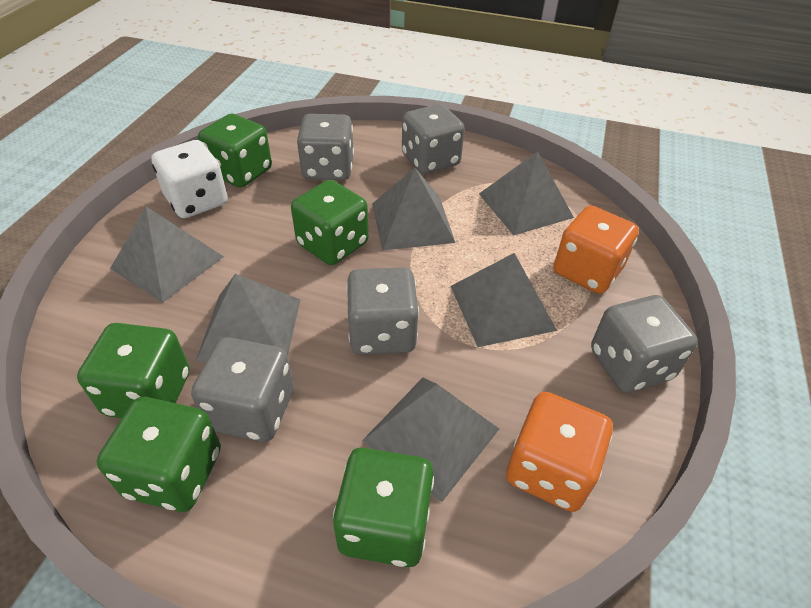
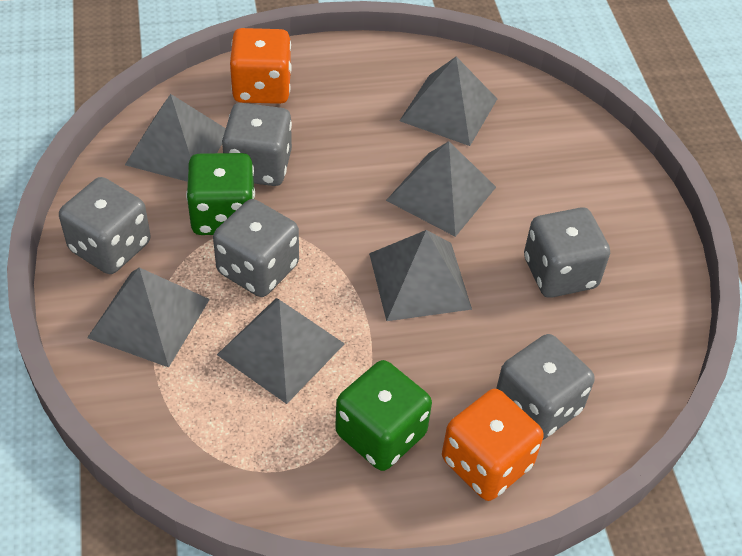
green dice: [77,323,190,418] [97,397,221,512] [198,114,272,188] [291,180,368,265] [333,448,434,567] = 5 -> [186,153,255,235] [335,360,432,471] = 2
white dice: [151,140,228,218] = 1 -> none = 0

